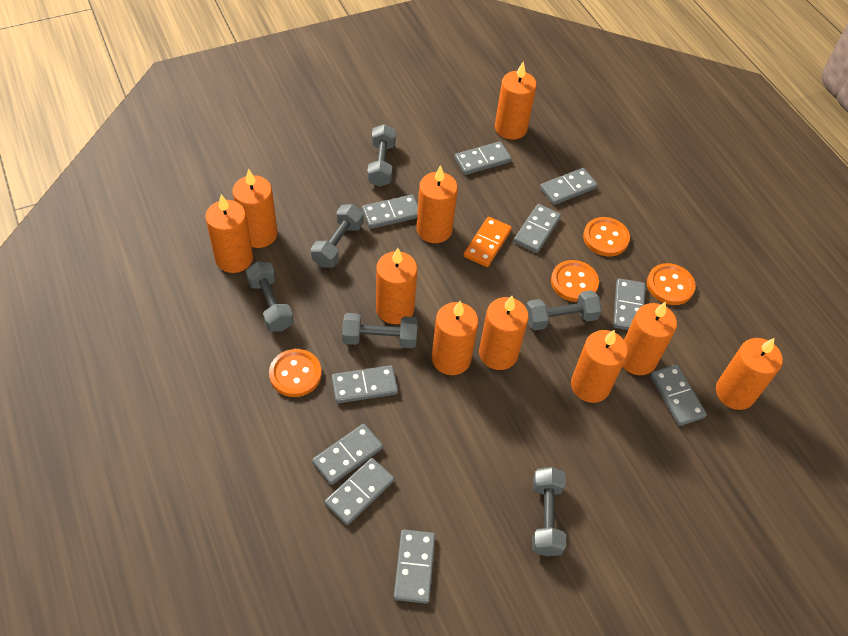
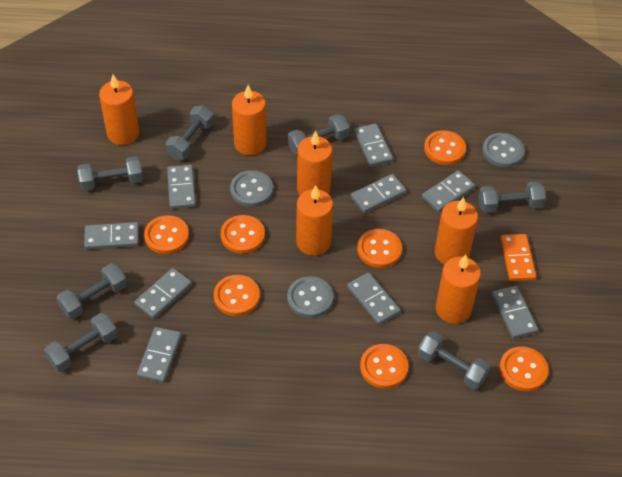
grey button: none = 0 -> [230,170,273,207] [287,276,333,318] [482,133,525,167] = 3
grey domino: [312,424,383,485] [324,458,394,525] [332,365,398,403] [362,195,418,229] [394,529,435,604] [455,141,512,175] [514,204,561,253] [540,168,597,205] [613,278,645,330] [650,364,707,426] = 10 -> [84,222,139,249] [134,268,192,319] [137,327,181,383] [167,165,196,209] [347,272,401,325] [351,174,407,213] [354,123,393,167] [422,170,475,212] [492,286,538,339] = 9
grey dumbbell: [246,261,294,331] [311,204,364,268] [342,313,418,348] [367,124,396,187] [526,290,602,331] [532,467,566,556] = 6 -> [44,313,117,372] [57,263,127,319] [77,156,143,191] [166,105,214,160] [288,114,350,155] [417,331,490,390] [478,181,546,213] = 7
orange button: [269,349,322,397] [551,260,599,302] [583,217,630,256] [647,263,696,305] = 4 -> [144,215,189,254] [214,275,260,316] [221,215,265,254] [357,229,402,268] [360,344,409,389] [424,130,466,165] [499,346,548,391] = 7
orange candle: [205,194,253,273] [232,169,278,248] [376,248,417,324] [416,165,458,243] [432,301,478,375] [479,296,529,370] [495,62,537,140] [571,330,628,403] [622,302,677,375] [716,338,783,410] = 10 -> [99,74,139,145] [232,85,267,155] [296,185,333,256] [297,131,332,195] [435,197,478,265] [436,255,481,324] = 6

